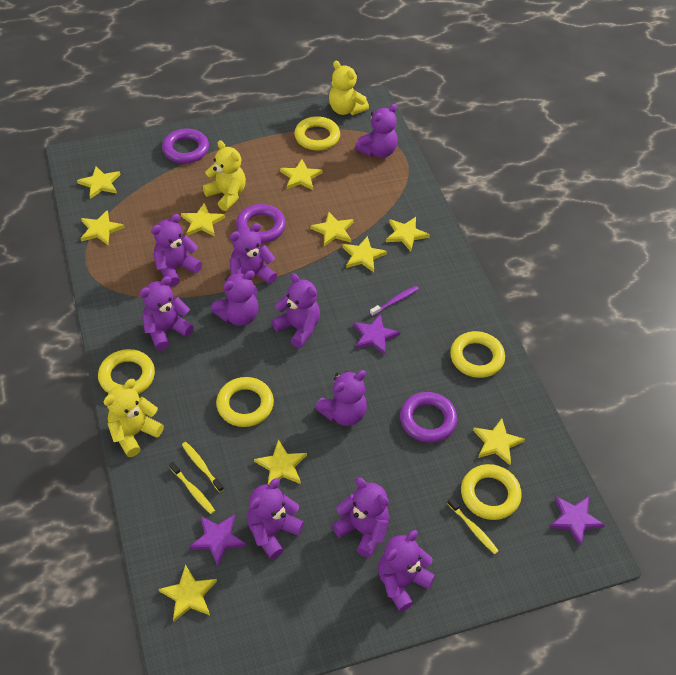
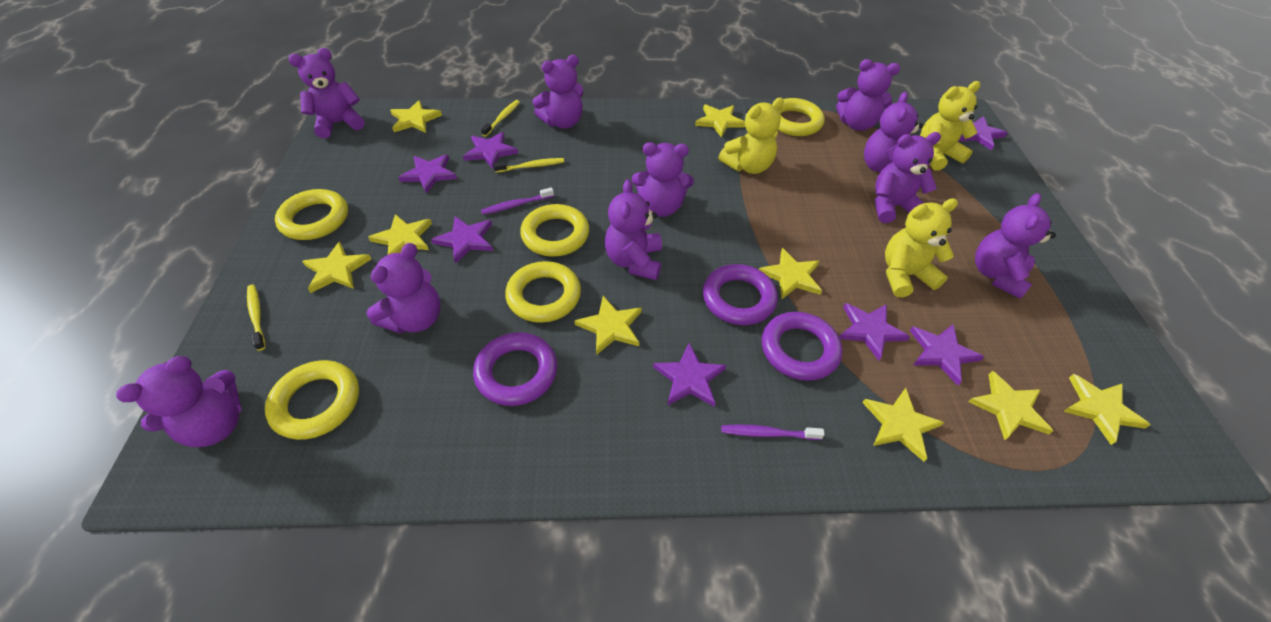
purple star: [189,514,246,566] [353,314,400,355] [550,496,605,546] = 3 -> [398,154,457,194] [431,216,493,264] [463,132,518,169] [653,343,727,407] [839,303,910,361] [910,325,984,385] [959,116,1007,150] = 7
purple toothbrush: [370,286,419,316] = 1 -> [481,187,554,215] [721,425,825,440] = 2
yellow star: [77,166,120,199] [80,210,125,245] [158,564,217,622] [181,203,225,236] [254,440,307,484] [280,159,322,190] [310,212,354,246] [342,236,387,272] [386,217,430,252] [473,419,525,465] = 10 -> [302,241,371,293] [368,214,432,255] [390,100,442,133] [575,296,642,355] [695,104,745,137] [759,248,822,299] [862,388,944,462] [968,371,1053,440] [1063,374,1150,445] = 9

